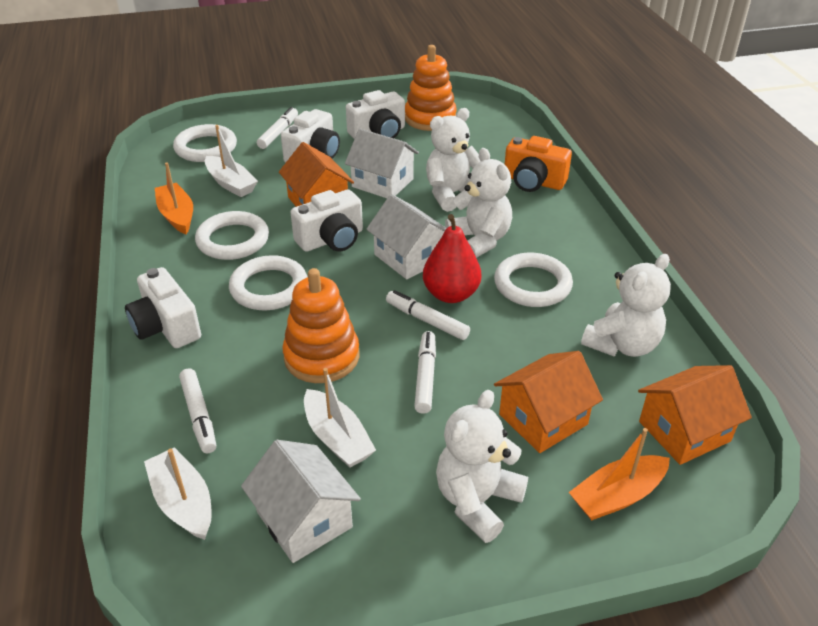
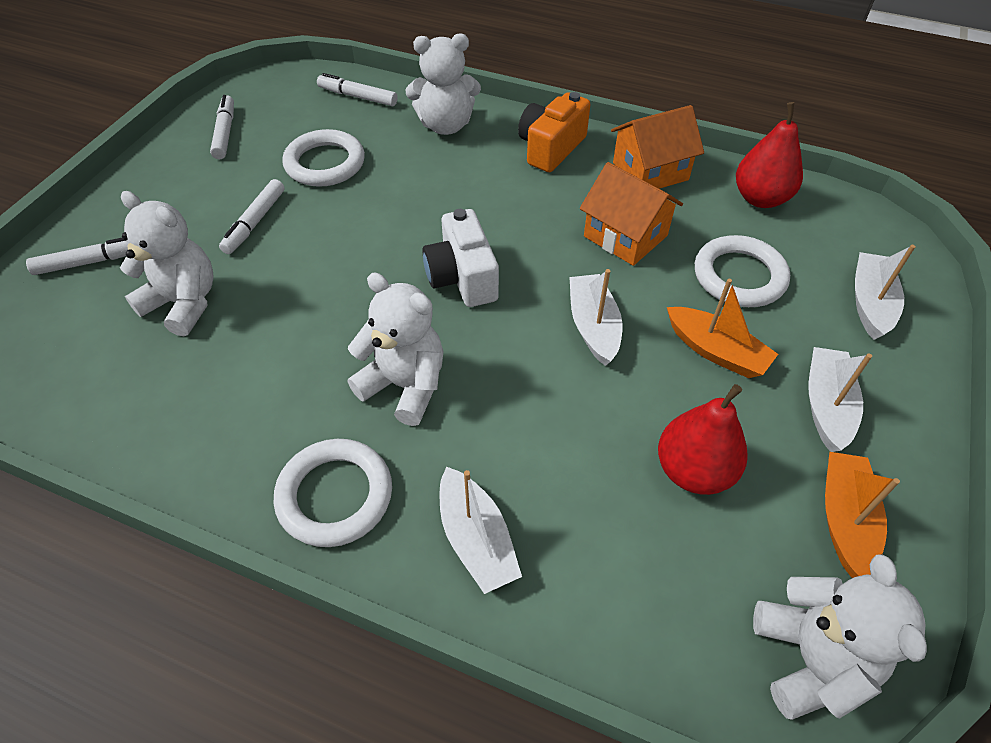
orange house: [279,142,354,207] [494,351,603,453] [638,365,752,465] = 3 -> [580,162,683,266] [611,105,704,189] = 2
orange stacking toy: [282,268,359,383] [405,45,457,131] = 2 -> none = 0
red pear: [423,214,481,303] = 1 -> [658,384,748,495] [736,102,803,208] = 2
white boat: [144,447,212,540] [205,125,258,197] [304,368,376,468] = 3 -> [440,467,522,594] [569,269,622,366] [809,347,872,452] [855,245,916,340] = 4
white camera: [125,267,201,348] [281,109,340,163] [290,189,363,252] [346,90,405,139] = 4 -> [422,209,499,307] = 1
white house: [241,440,361,563] [345,129,419,198] [366,194,447,279] = 3 -> none = 0
white ring: [173,124,237,162] [195,211,269,260] [229,255,307,310] [494,253,573,307] = 4 -> [273,439,392,547] [282,129,365,187] [695,235,790,307] = 3

